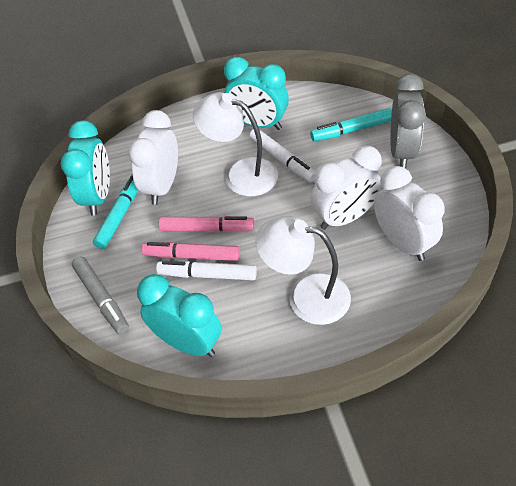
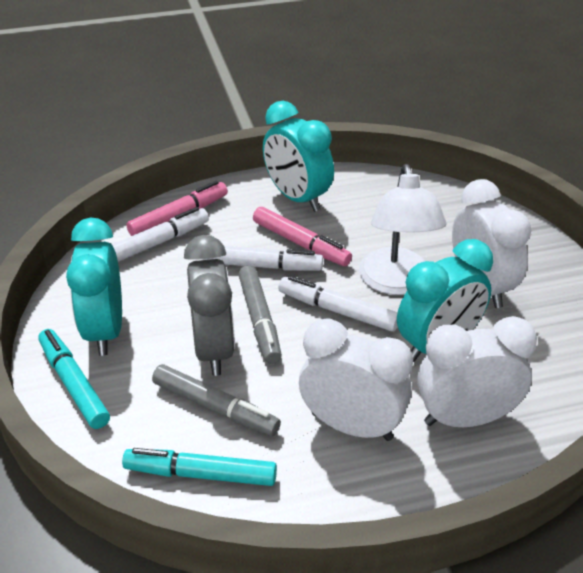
grey marker: [72,256,129,334] = 1 -> [152,364,281,436] [238,265,282,364] = 2
white lamp: [193,92,278,196] [255,216,351,325] = 2 -> [359,164,446,295] = 1
white marker: [156,261,257,280] [249,129,315,182] = 2 -> [112,207,209,262] [203,246,323,271] [278,276,398,332] = 3

